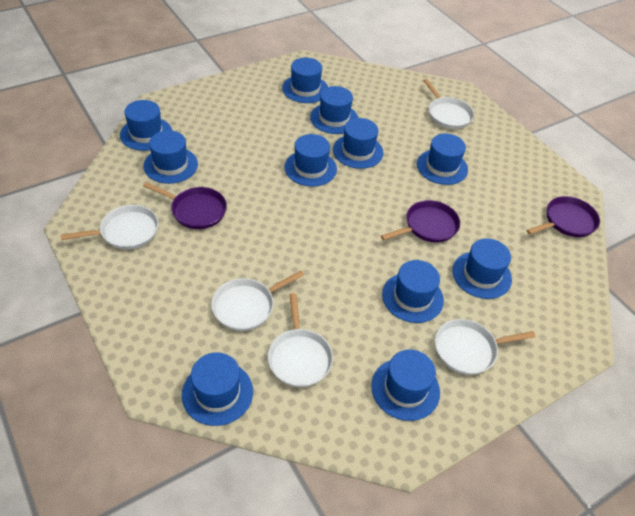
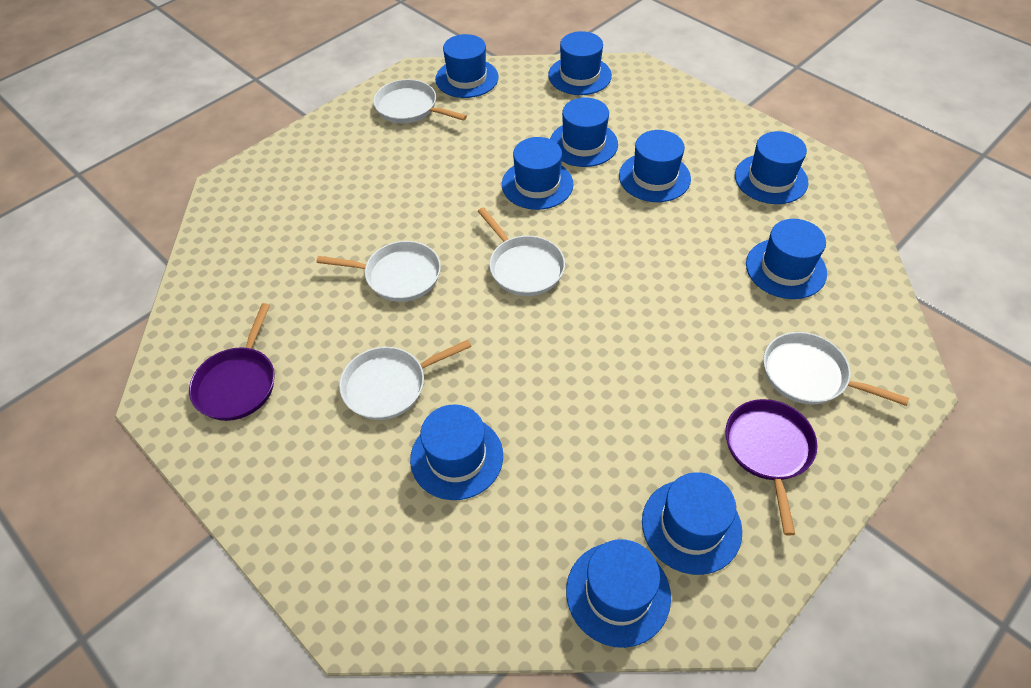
blue hat: [120,100,172,151] [143,130,198,184] [182,353,253,426] [282,58,328,103] [284,134,337,187] [310,86,358,134] [333,118,384,169] [371,349,440,421] [382,260,444,323] [417,133,468,185] [452,238,512,299] = 11 -> [410,404,503,500] [435,34,499,98] [502,137,573,210] [548,31,612,95] [550,97,618,167] [566,539,671,648] [619,130,691,202] [642,472,742,575] [735,131,808,204] [746,219,827,299] = 10
purple pan: [143,182,227,229] [381,200,460,243] [527,196,600,237] = 3 -> [189,303,275,421] [725,399,817,536] = 2

